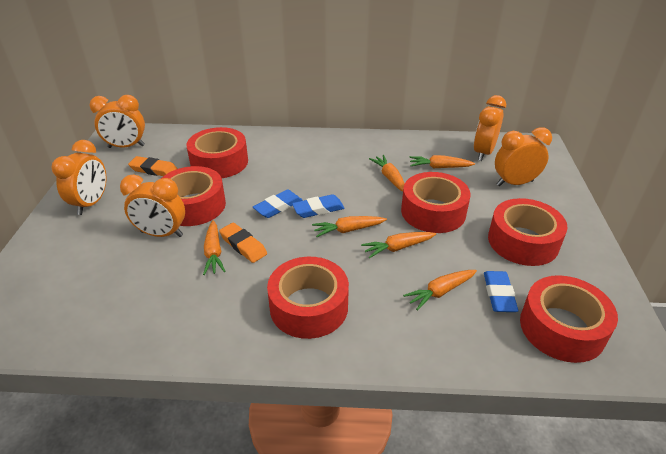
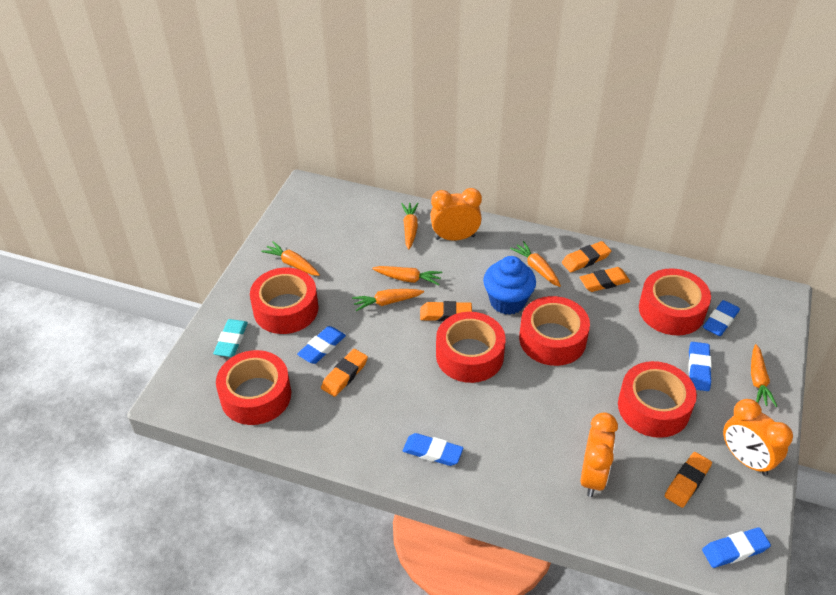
blue cupcake: none = 0 -> [483,256,536,315] = 1
blue eraser: [253,189,302,218] [292,194,345,218] [484,271,519,312] = 3 -> [297,326,346,364] [403,433,463,466] [688,342,712,391] [702,527,771,568] [703,300,740,336] = 5
orange clock: [52,140,106,215] [89,95,145,148] [120,175,185,237] [473,95,506,161] [495,127,552,186] = 5 -> [430,188,482,241] [581,412,618,497] [723,399,793,476] = 3
orange eraser: [128,156,178,176] [219,223,267,263] = 2 -> [321,349,368,397] [420,301,472,321] [562,241,611,272] [579,267,630,292] [665,452,712,508] = 5
turquoise eraser: none = 0 -> [213,319,248,357] = 1

